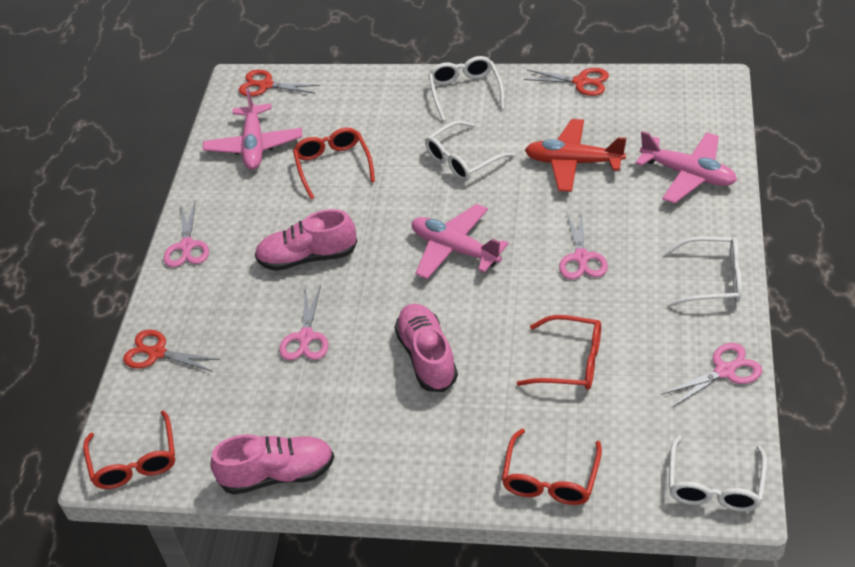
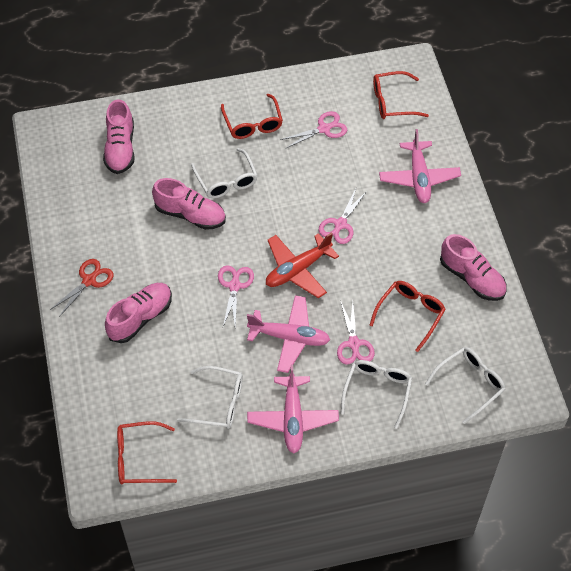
pink shoe: [210,434,334,495] [255,209,357,271] [394,304,458,392] = 3 -> [103,99,135,174] [105,283,172,343] [152,178,226,230] [440,234,506,301] = 4
red scissors: [123,330,220,372] [239,70,320,97] [524,68,609,96] = 3 -> [50,259,114,317] = 1

